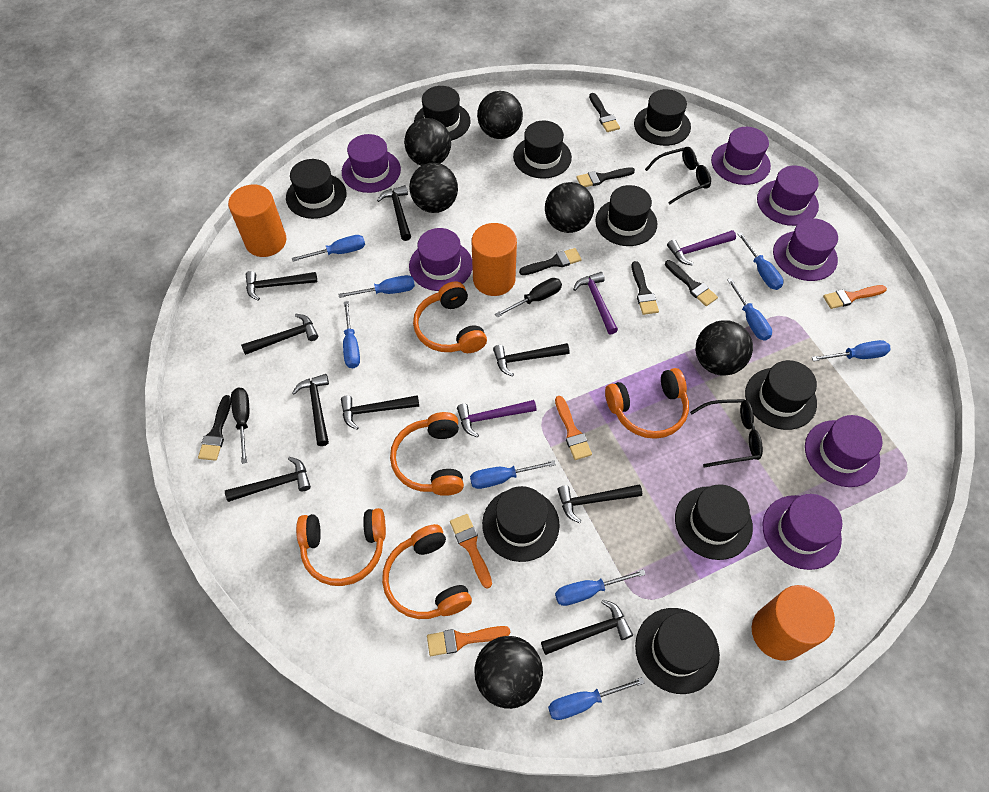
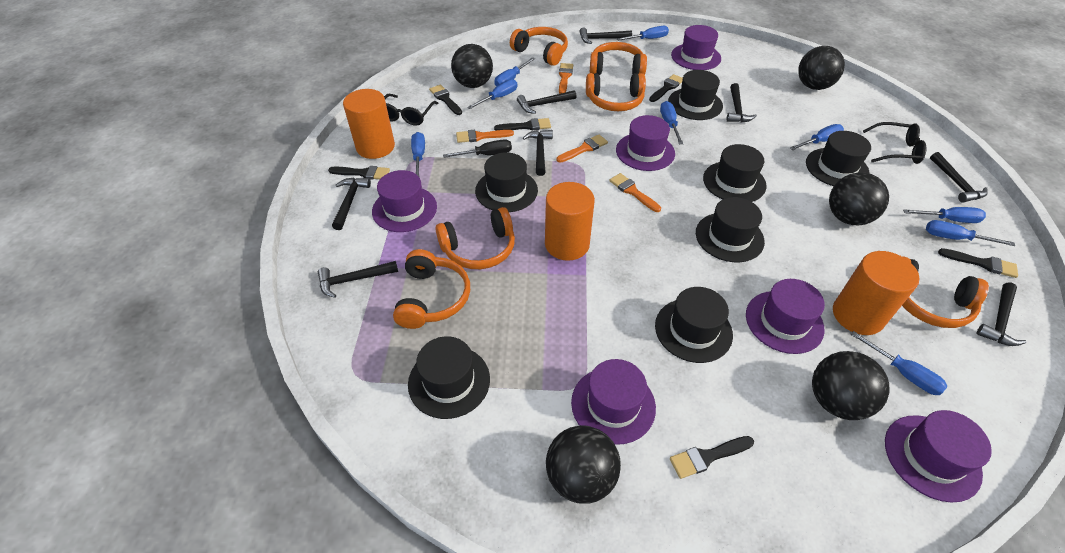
black ball: [404,118,451,166] [409,163,458,213] [474,636,543,709] [477,91,523,139] [545,182,594,233] [696,320,753,376] = 6 -> [451,44,493,88] [546,425,621,504] [798,46,845,90] [812,351,890,420] [829,173,889,225] = 5
black hammer: [225,457,311,502] [241,314,318,355] [246,271,317,301] [292,374,329,446] [341,395,419,430] [377,185,411,241] [493,343,569,377] [541,600,633,655] [557,484,642,523] = 9 -> [318,261,398,298] [332,178,371,230] [517,90,576,114] [523,130,553,176] [579,27,632,44] [727,83,757,122] [930,152,988,202] [977,283,1027,346] = 8
black hat: [286,159,347,219] [414,86,471,141] [482,486,560,562] [513,121,572,179] [595,185,657,246] [634,89,691,146] [635,608,720,694] [675,484,753,560] [745,360,817,430] = 9 -> [408,336,490,419] [475,152,538,212] [655,287,733,363] [668,70,723,120] [696,197,765,262] [703,144,767,202] [806,131,871,186] = 7
black screwdriver: [231,388,249,464] [495,278,562,318] = 2 -> [443,140,512,158] = 1
orange headphones: [296,508,386,586] [382,524,472,619] [390,412,464,496] [413,282,487,353] [605,368,689,439] = 5 -> [393,249,470,329] [435,207,515,269] [510,27,568,66] [586,73,646,111] [590,42,647,75] [902,256,989,328] = 6
purple hammer: [457,400,536,438] [573,272,618,335] [667,230,736,265] = 3 -> none = 0
purple hat: [342,134,401,193] [409,228,473,291] [711,127,771,185] [757,165,819,226] [763,494,842,570] [773,218,838,281] [805,415,882,487] = 7 -> [372,170,437,232] [571,359,656,445] [616,115,675,171] [671,25,721,70] [746,279,825,354] [885,410,992,502] = 6

